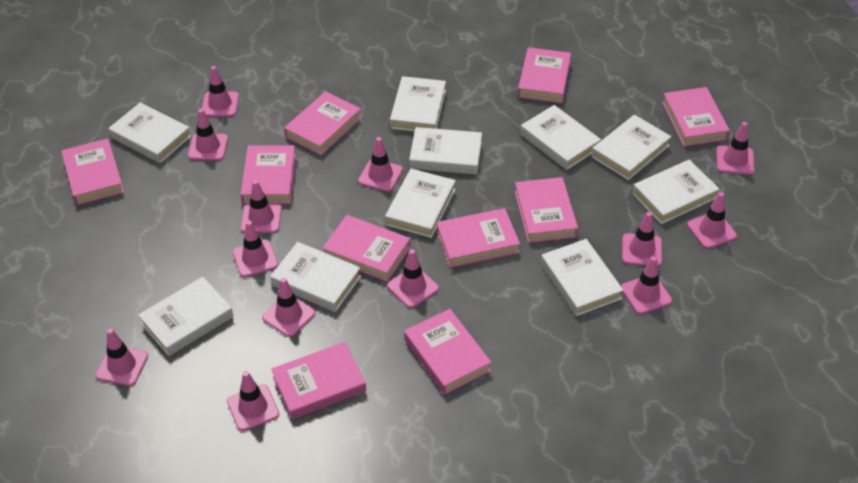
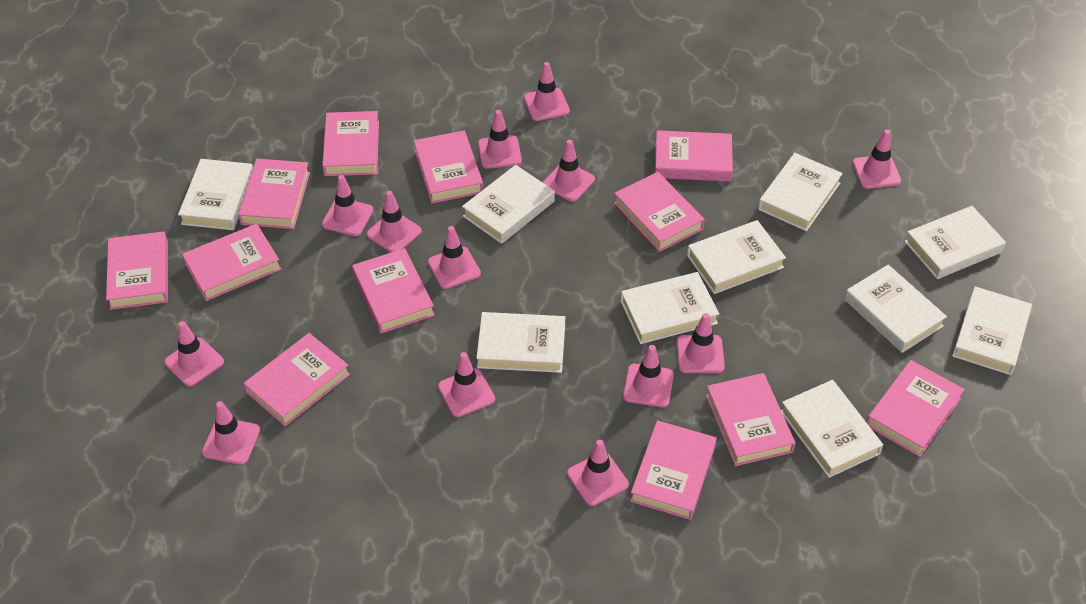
pink book: [61,138,124,205] [240,145,296,204] [271,342,366,419] [284,91,362,155] [322,215,411,282] [404,309,492,394] [436,208,520,268] [514,177,578,243] [518,47,571,103] [662,87,730,147] = 10 -> [106,232,168,310] [182,224,281,301] [238,159,310,229] [244,333,350,426] [322,111,379,176] [352,248,435,334] [414,130,483,204] [614,172,705,252] [630,420,717,520] [655,130,733,182] [706,373,796,466] [866,360,965,457] = 12

